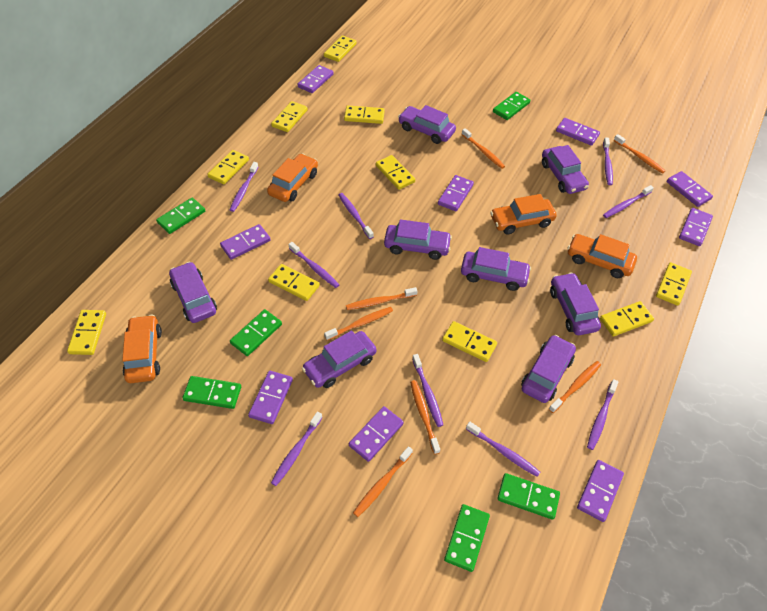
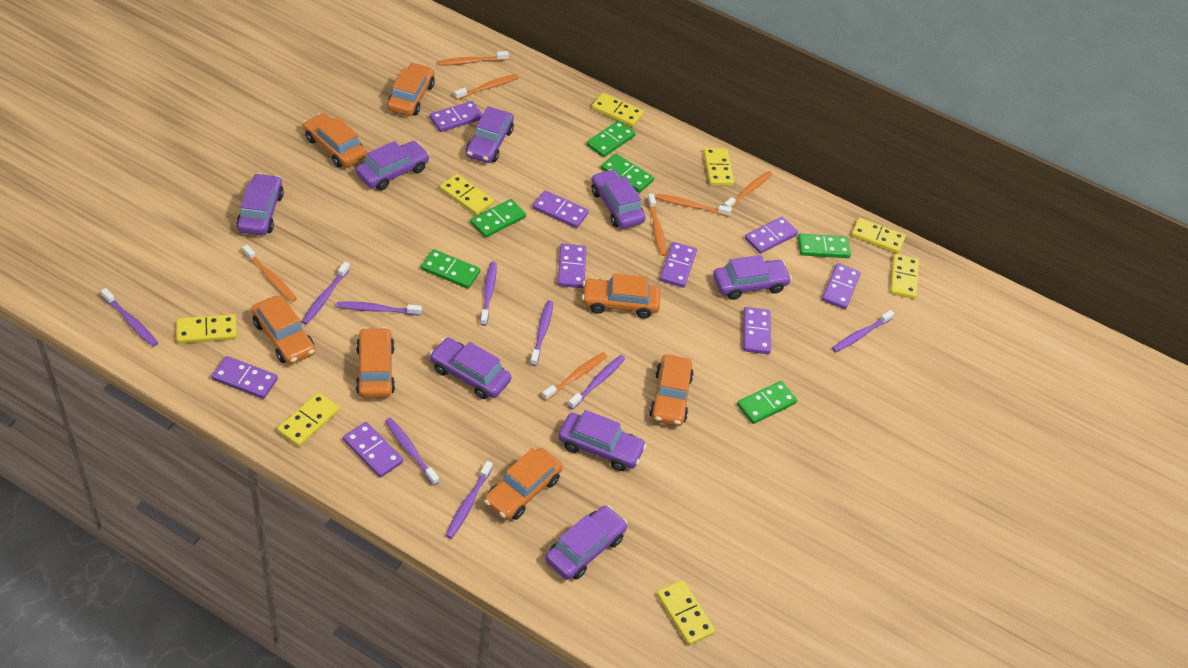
orange car: [122,315,162,383] [267,153,318,202] [490,194,557,234] [567,234,637,278] = 4 -> [252,296,315,365] [303,113,367,168] [356,327,395,398] [387,62,435,116] [484,448,563,520] [582,274,660,318] [649,355,694,426] = 7
yellow domino: [67,310,106,355] [207,150,249,184] [268,264,320,301] [271,101,308,132] [324,36,357,62] [344,105,385,124] [376,155,415,190] [442,321,497,362] [600,301,654,337] [656,262,692,306] = 10 -> [177,314,237,343] [277,392,340,447] [440,174,494,215] [592,93,644,127] [657,580,715,645] [703,148,734,186] [851,217,906,254] [890,254,919,299] = 8

